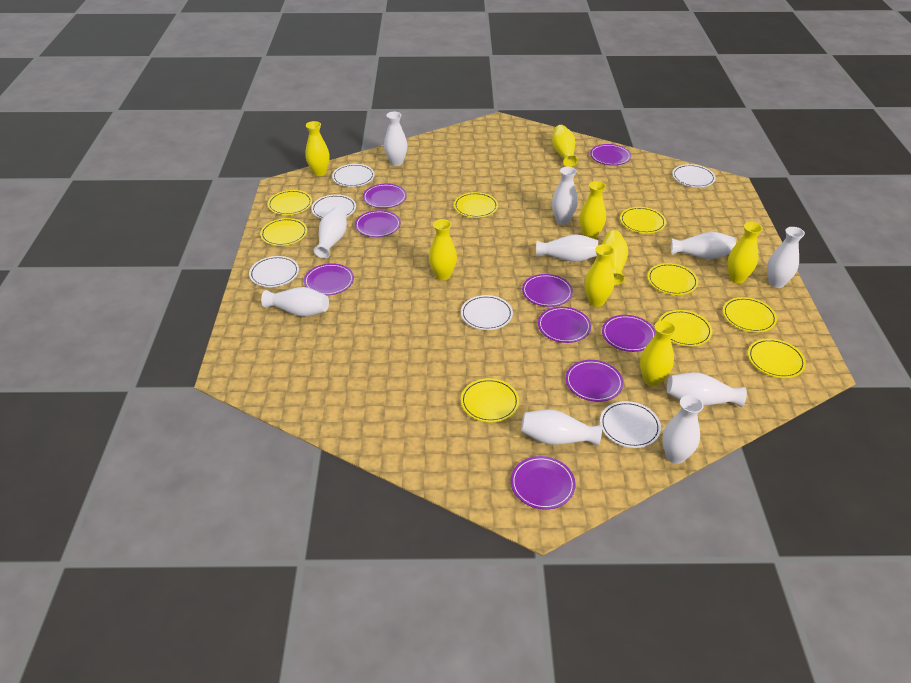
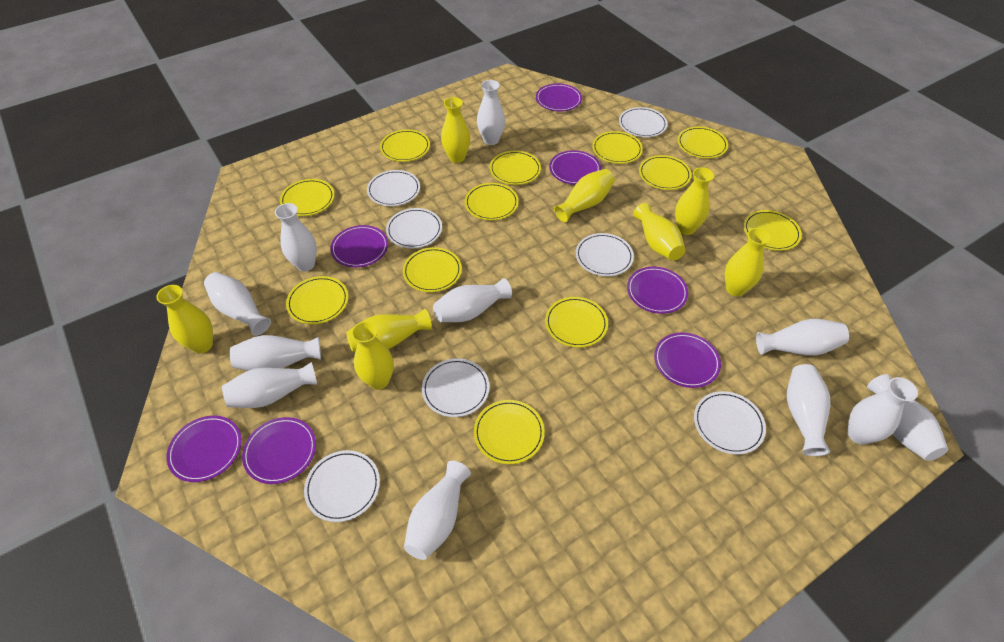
purple plate: [304,263,354,295] [355,210,401,237] [363,184,407,208] [511,456,575,510] [522,274,573,307] [538,307,591,343] [566,360,623,402] [590,144,631,165] [602,315,656,352] = 9 -> [166,416,242,482] [242,417,316,484] [330,225,388,267] [536,83,582,111] [549,150,601,185] [627,267,688,314] [654,333,721,388] = 7
white plate: [249,256,299,287] [311,195,356,219] [332,164,375,187] [461,295,513,330] [600,401,661,448] [672,164,716,187] = 6 -> [304,450,380,522] [367,170,420,206] [386,208,442,248] [422,358,489,417] [576,233,634,276] [619,107,668,137] [694,391,766,455] = 7
white vase: [261,287,329,317] [313,207,347,259] [384,112,407,166] [521,409,602,446] [536,234,598,262] [552,167,578,225] [662,395,704,464] [667,372,747,407] [671,232,736,259] [767,227,805,288] = 10 -> [204,272,271,336] [222,362,317,408] [230,335,321,371] [275,203,317,271] [404,461,471,560] [433,278,512,322] [477,80,505,145] [756,319,849,356] [787,364,830,456] [847,377,918,445] [867,374,948,461] = 11
yellow plate: [260,218,307,246] [268,190,312,215] [454,192,498,218] [461,378,519,422] [620,207,666,234] [647,263,698,295] [658,310,712,346] [723,297,777,332] [748,339,806,378] = 9 -> [280,179,335,216] [286,276,348,324] [380,129,430,162] [403,247,462,292] [465,183,519,220] [474,400,545,464] [490,151,541,185] [545,297,608,348] [592,131,643,164] [639,155,692,190] [678,126,728,158] [744,210,802,251] = 12

